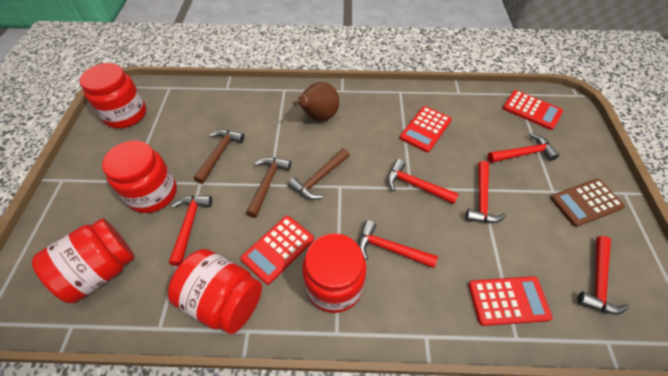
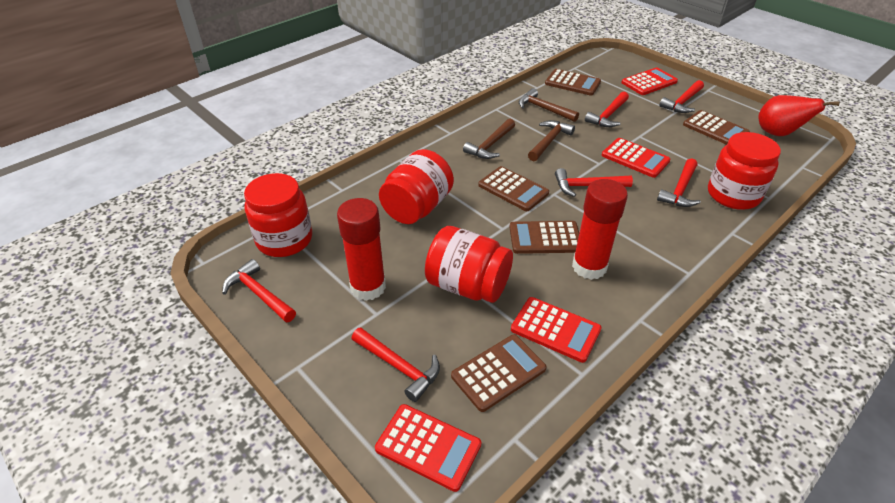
brown calculator: [550,179,625,227] = 1 -> [451,335,546,412] [478,166,549,211] [510,221,579,254] [545,69,601,95] [683,110,750,145] = 5
brown pear: [293,82,339,121] = 1 -> none = 0
red glue stick: none = 0 -> [337,198,386,301] [572,179,628,280] = 2
red jar: [32,218,135,303] [80,63,146,128] [102,140,177,213] [168,249,262,334] [302,233,366,313] = 5 -> [244,173,312,257] [379,149,454,224] [425,226,513,303] [708,132,781,210] = 4
red pear: none = 0 -> [758,95,840,136] = 1

